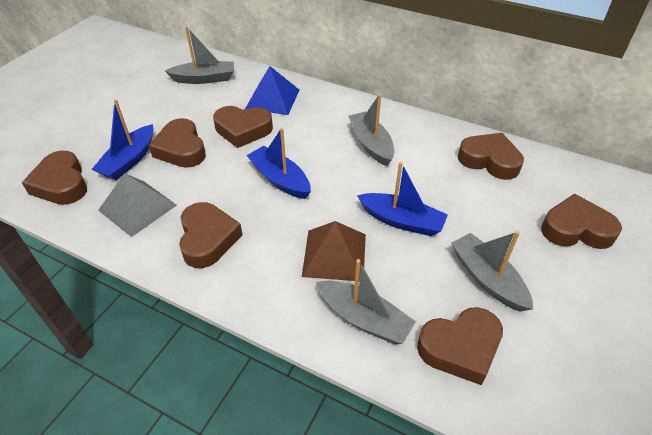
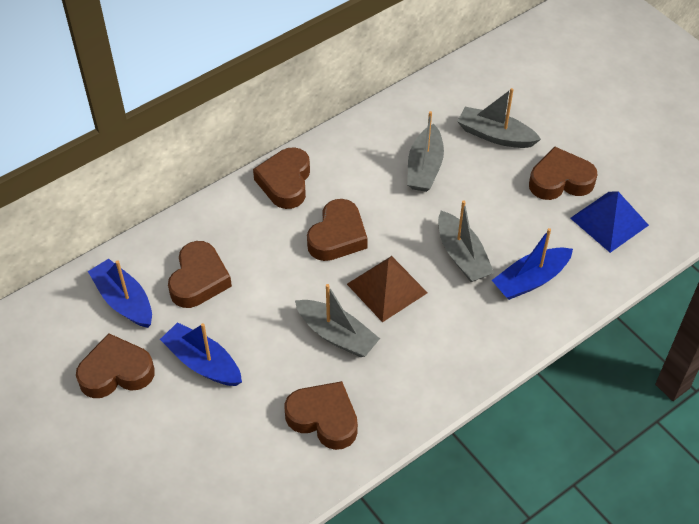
brown heart: [22,151,87,205] [149,118,206,168] [179,202,243,268] [213,106,273,148] [417,307,503,385] [458,133,524,180] [541,194,622,249] = 7 -> [76,333,155,398] [168,241,232,308] [253,147,310,209] [284,381,358,450] [307,199,368,261] [529,146,598,200] = 6
grey pyramid: [98,173,177,237] = 1 -> none = 0

